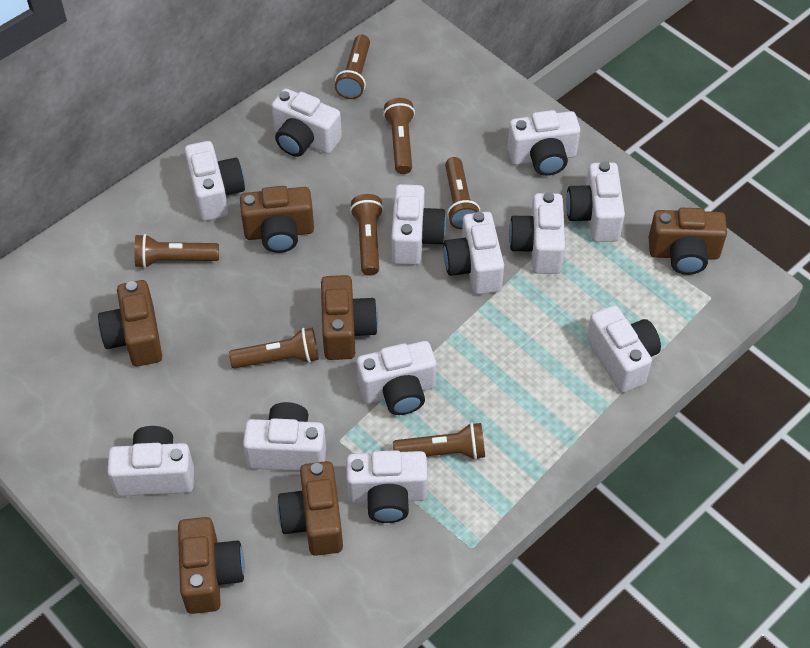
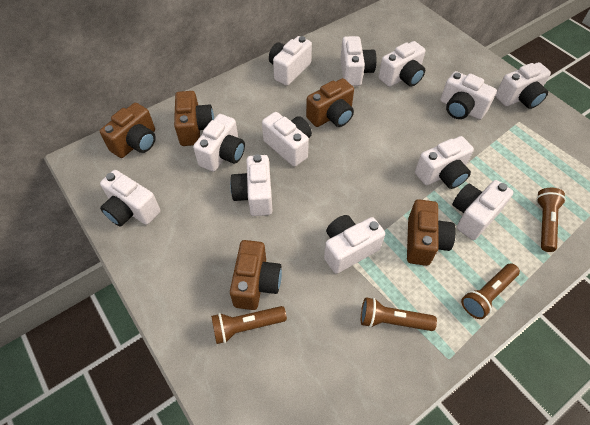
brown camera: [98,280,162,367] [178,517,245,614] [240,186,314,253] [277,461,343,556] [321,275,378,360] [649,208,727,275] = 6 -> [100,103,156,158] [174,91,214,146] [230,240,282,310] [306,78,354,127] [407,199,456,266] = 5
brown flashlight: [134,234,219,268] [229,328,319,368] [335,35,370,99] [350,194,384,276] [383,98,415,174] [393,422,485,460] [445,157,480,230] = 7 -> [211,306,287,344] [361,297,437,331] [461,263,520,319] [536,188,566,252] = 4

